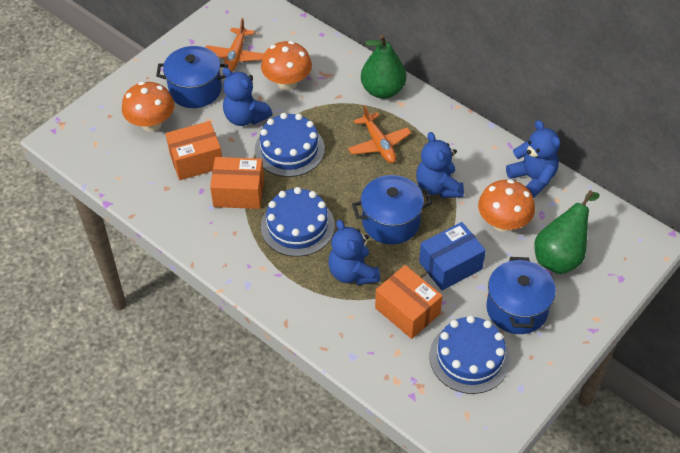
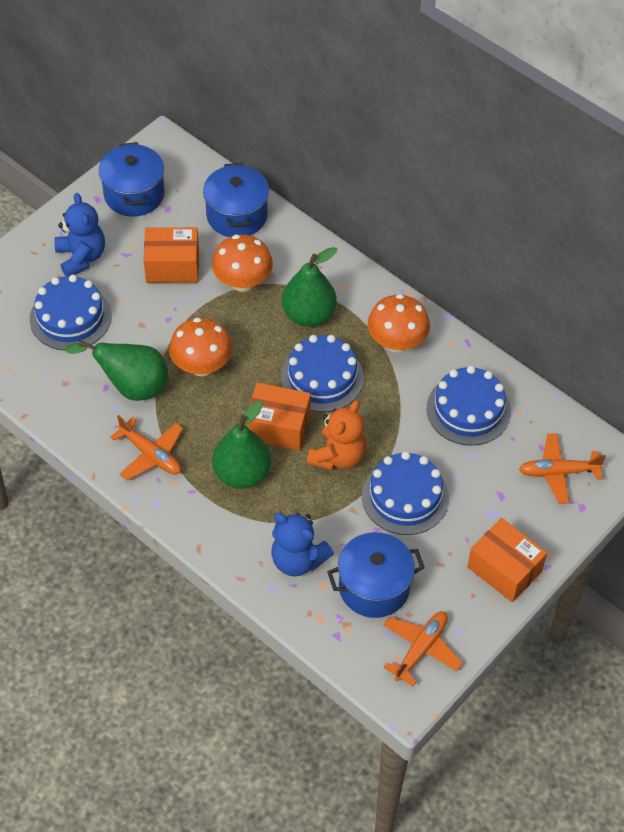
blue box: [419,222,486,291] = 1 -> none = 0
blue cake: [255,113,325,177] [261,187,335,257] [430,315,511,394] = 3 -> [30,274,111,351] [281,335,364,412] [362,451,449,535] [427,366,511,446] = 4
blue teddy bear: [223,67,272,126] [328,220,380,285] [416,132,464,198] [506,120,560,198] = 4 -> [54,193,105,276] [271,513,334,577] = 2
green pear: [361,35,406,99] [534,190,600,274] = 2 -> [65,340,168,401] [212,401,271,489] [282,247,337,327] = 3
orange plane: [205,18,264,72] [348,105,411,163] = 2 -> [110,415,183,480] [383,611,463,686] [519,433,606,504] = 3
orange teddy bear: none = 0 -> [307,400,366,470] = 1

